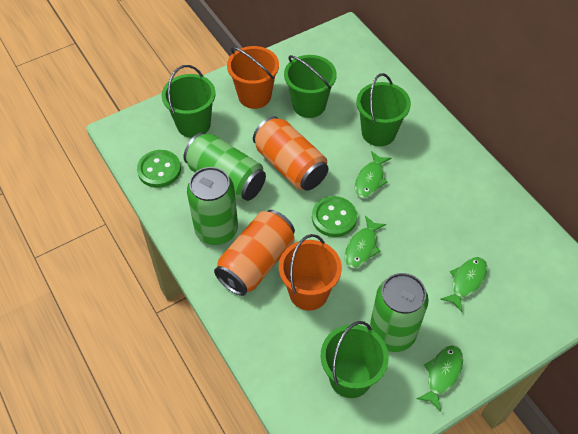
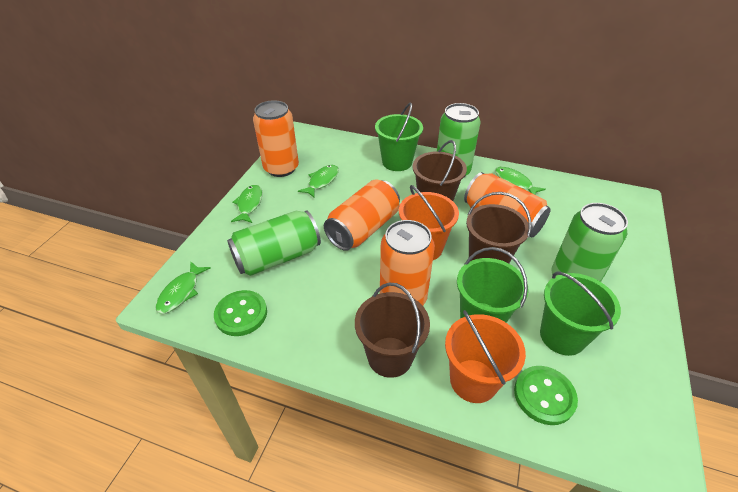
brown bucket: none = 0 -> [355,283,430,378] [412,140,467,201] [466,192,532,263] = 3
green bucket: [162,65,216,138] [284,55,337,118] [321,321,389,398] [356,73,411,146] = 4 -> [375,103,423,171] [457,247,529,323] [540,271,621,356] = 3
orange can: [214,210,295,296] [253,116,328,191] = 2 -> [253,100,299,177] [324,180,400,251] [380,220,435,306] [464,172,551,237] = 4

